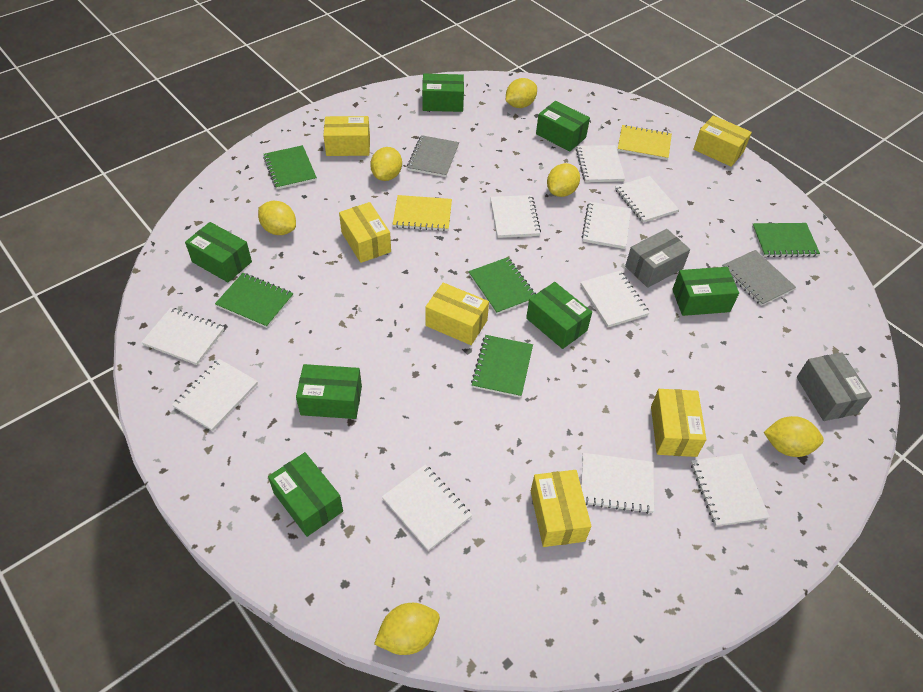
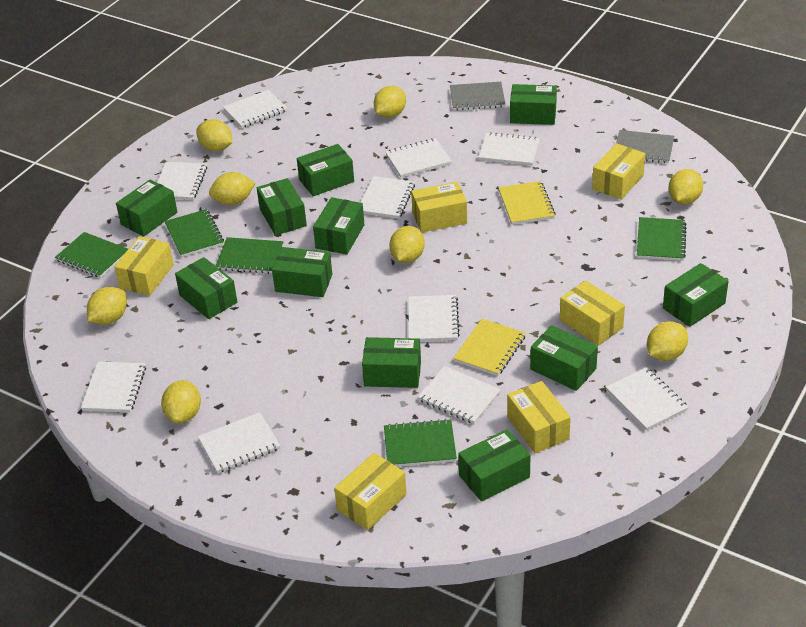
green box: [185,222,252,282] [268,452,343,537] [296,364,362,419] [422,74,464,112] [526,282,592,349] [536,101,590,152] [672,267,739,316] = 7 -> [116,179,177,237] [175,257,237,319] [257,178,307,236] [272,247,332,297] [297,144,354,196] [313,197,364,255] [362,337,421,388] [458,429,530,502] [510,84,557,125] [530,325,598,391] [663,263,729,327] = 11
grey box: [625,229,690,288] [797,352,872,421] = 2 -> none = 0
yellow lemon: [258,201,296,235] [370,147,402,181] [374,603,440,655] [506,78,537,108] [547,163,580,197] [764,416,824,457] = 6 -> [87,287,127,325] [161,380,201,423] [196,119,232,151] [209,172,255,205] [374,86,406,118] [389,226,425,263] [647,321,688,361] [668,169,703,205] = 8

